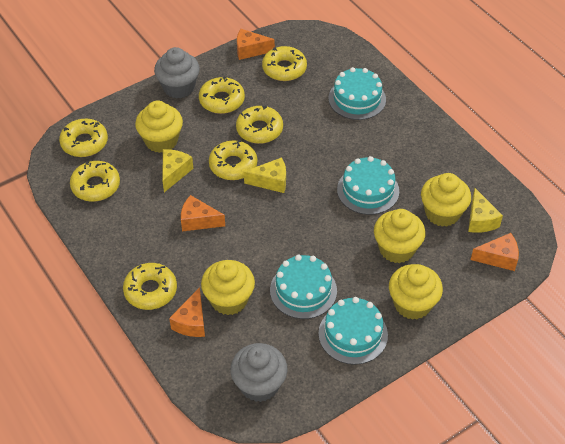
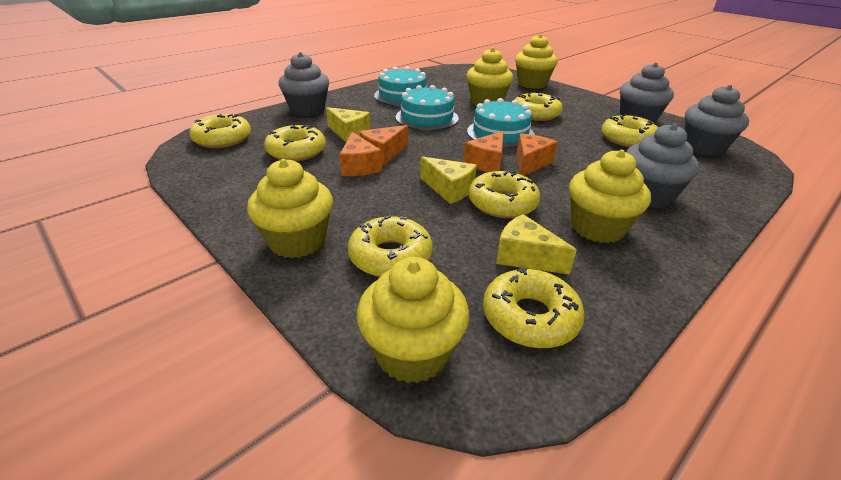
grey cupcake: [154,47,200,99] [230,343,288,402] = 2 -> [279,52,329,117] [620,62,674,123] [626,123,699,208] [684,85,749,156] = 4
turquoise cake: [270,255,337,319] [318,297,388,365] [329,67,386,120] [337,156,399,215] = 4 -> [374,67,427,106] [396,85,459,131] [467,98,535,148] = 3

